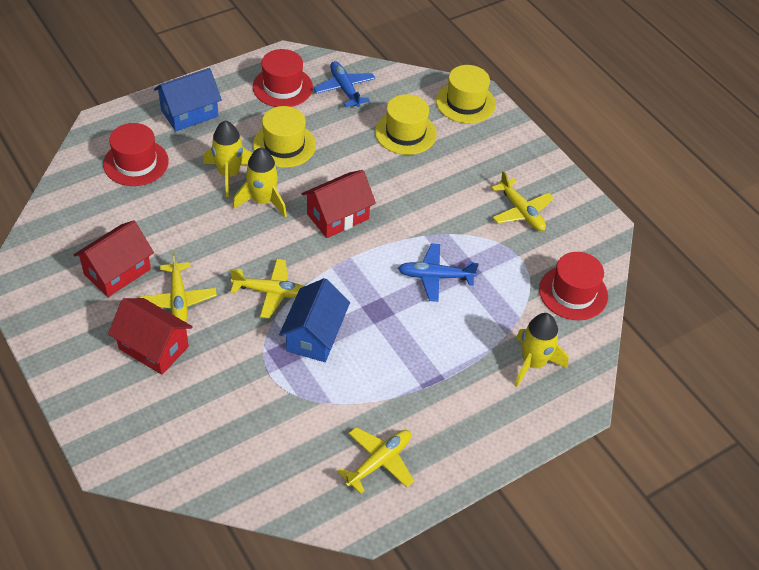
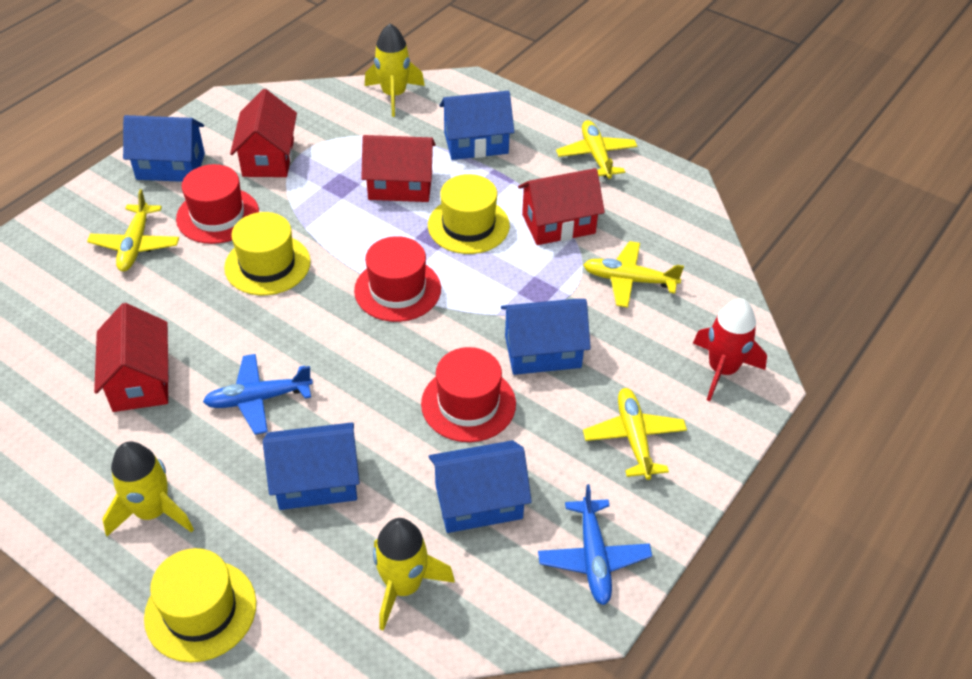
blue house: [154,68,222,131] [279,278,350,362] = 2 -> [123,115,205,182] [263,422,360,510] [429,440,532,533] [439,91,514,160] [501,299,591,375] = 5
red house: [73,220,154,297] [108,298,193,375] [302,170,376,238] = 3 -> [94,303,169,412] [230,89,297,177] [361,135,436,202] [518,168,605,245] = 4
red rocket: none = 0 -> [693,299,767,401] = 1

